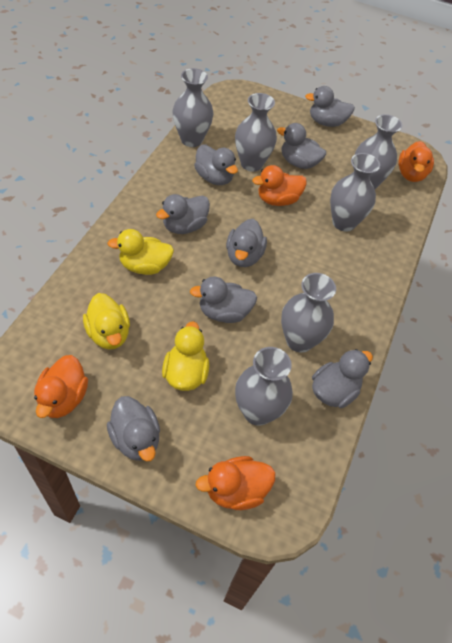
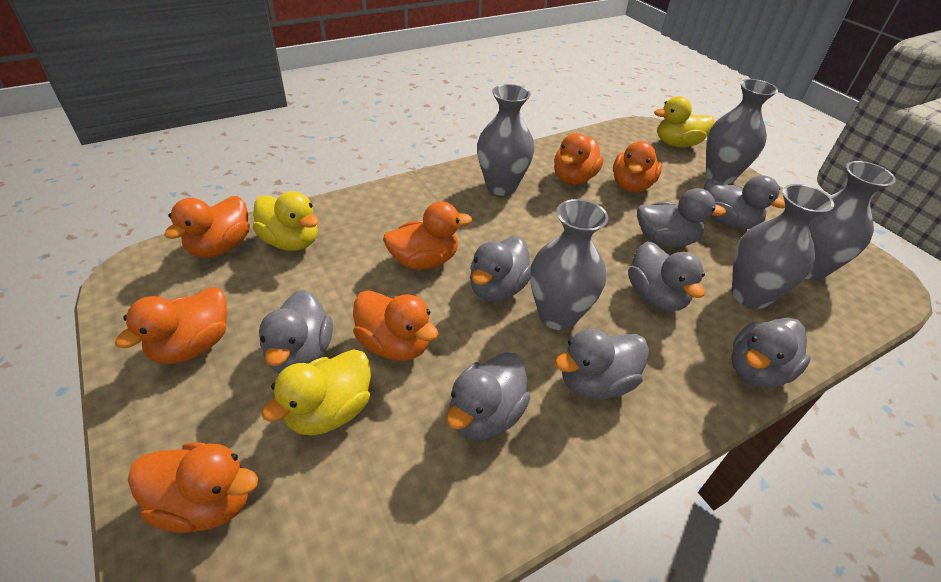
grey vase: [172,68,213,147] [235,93,277,172] [235,347,293,426] [281,273,336,353] [330,153,380,232] [355,114,402,189] = 6 -> [477,84,535,196] [530,199,608,330] [706,79,778,184] [732,184,834,309] [805,161,896,281] = 5
orange duck: [34,355,88,418] [195,456,275,510] [252,165,307,206] [398,141,434,182] = 4 -> [115,287,227,364] [128,442,258,533] [164,196,249,258] [353,290,438,361] [383,201,472,270] [554,133,603,184] [613,141,662,193] = 7

